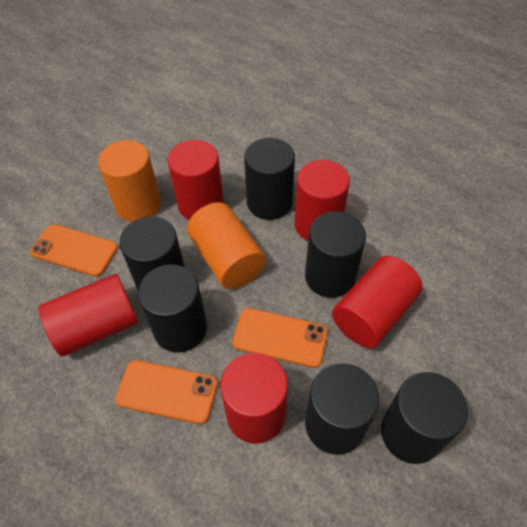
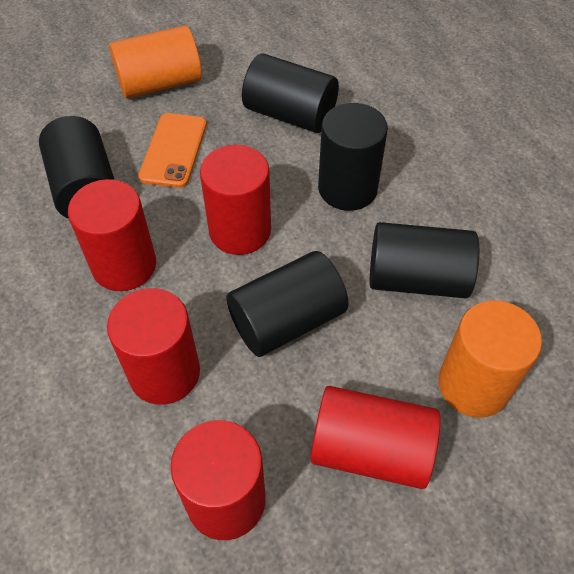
black cylinder: [119,216,185,290] [138,265,207,353] [244,138,295,220] [305,212,366,298] [305,363,379,455] [381,372,468,464] = 6 -> [39,116,115,219] [226,251,349,357] [242,53,339,133] [318,103,388,211] [370,222,479,298] = 5
orange phone: [30,224,118,277] [115,360,218,424] [232,308,328,368] = 3 -> [138,113,207,188] = 1

